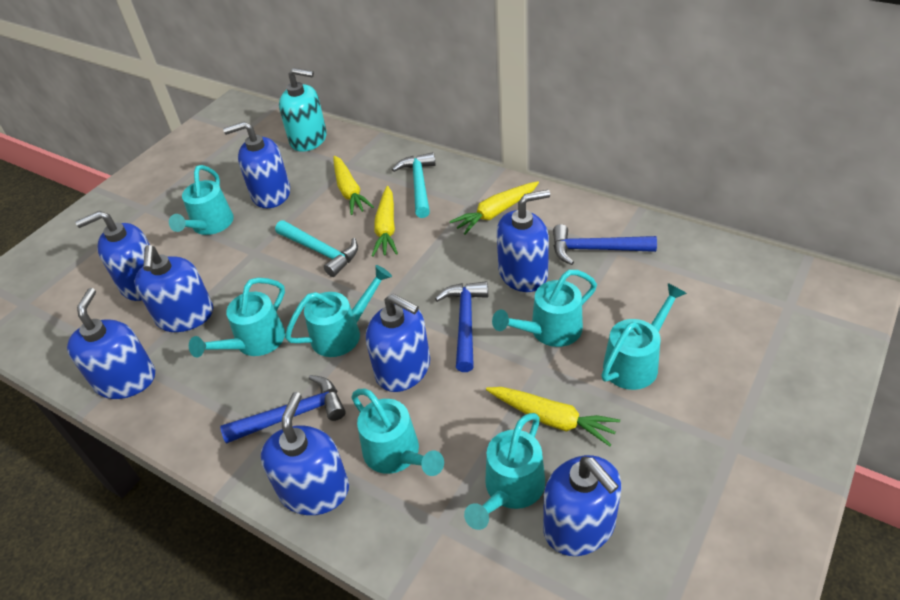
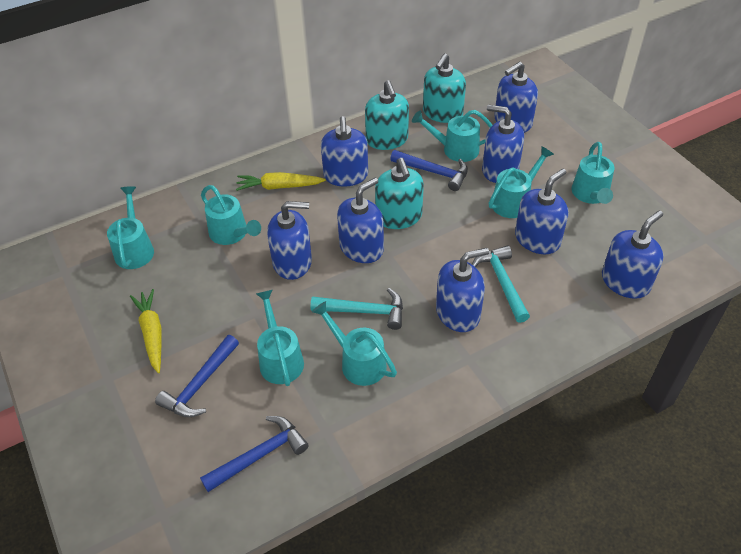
turquoise soap dispenser: [279,68,327,152] = 1 -> [365,80,409,150] [375,158,424,229] [423,53,466,123] = 3
yellow carrot: [333,156,374,215] [372,186,398,257] [450,181,539,235] [486,387,620,447] = 4 -> [130,289,161,373] [236,172,326,191] = 2

